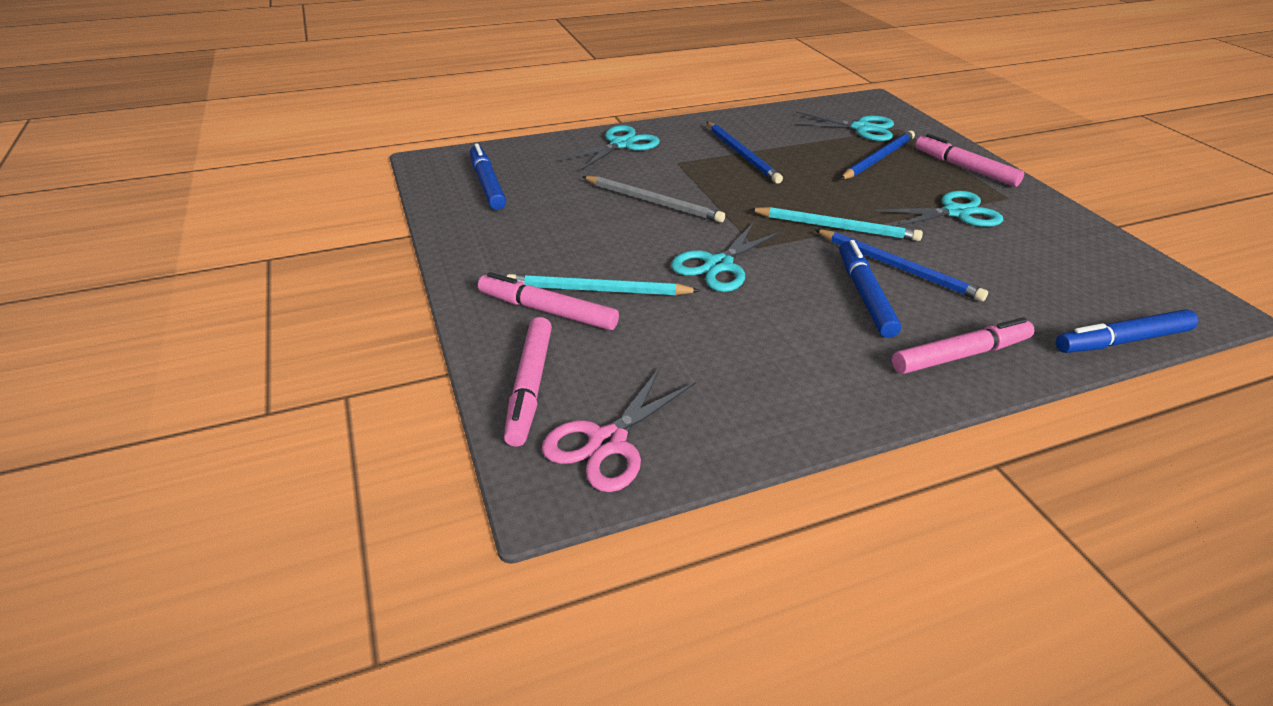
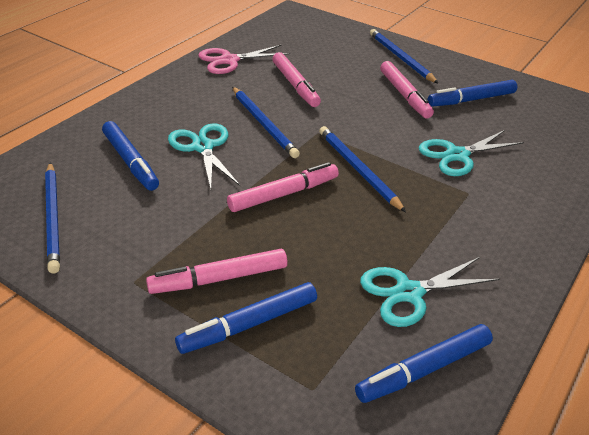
blue marker: [470,143,506,210] [839,240,901,338] [1056,309,1198,353] = 3 -> [102,121,159,191] [175,282,317,354] [355,324,493,403] [428,80,517,107] = 4
blue pencil: [707,122,783,184] [815,229,988,302] [840,130,915,180] = 3 -> [45,162,60,273] [232,87,300,158] [319,126,406,212] [370,29,438,83] = 4
grey pencil: [582,176,725,223] = 1 -> none = 0
turquoise pencil: [506,274,700,295] [749,207,923,241] = 2 -> none = 0
turquoise scissors: [560,125,660,171] [671,222,782,292] [792,111,894,141] [875,191,1003,227] = 4 -> [168,123,240,189] [360,257,500,327] [419,130,524,176] = 3

